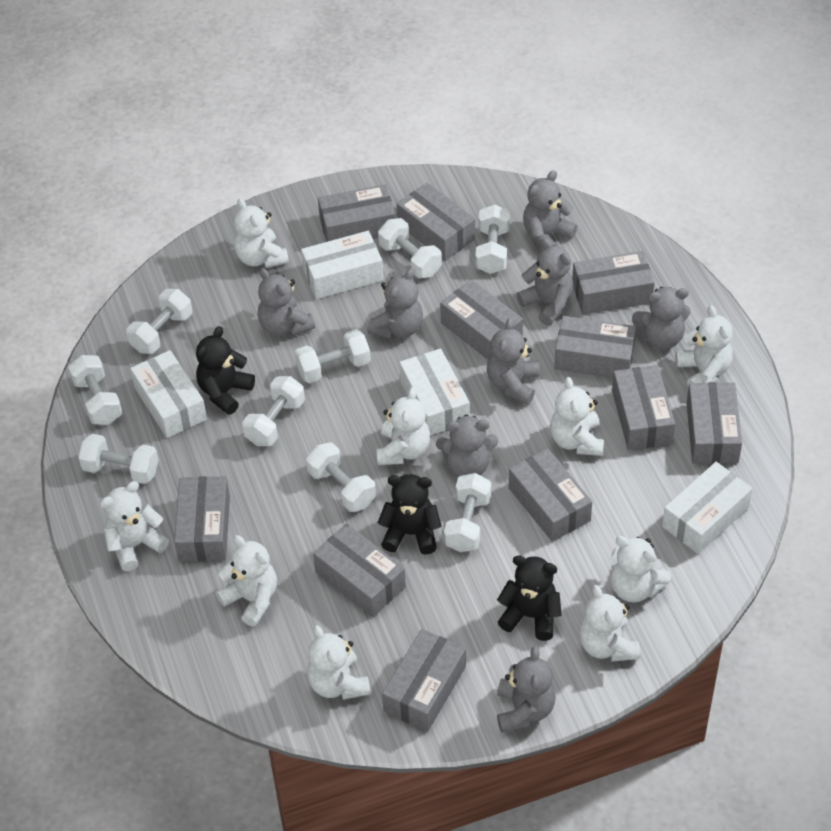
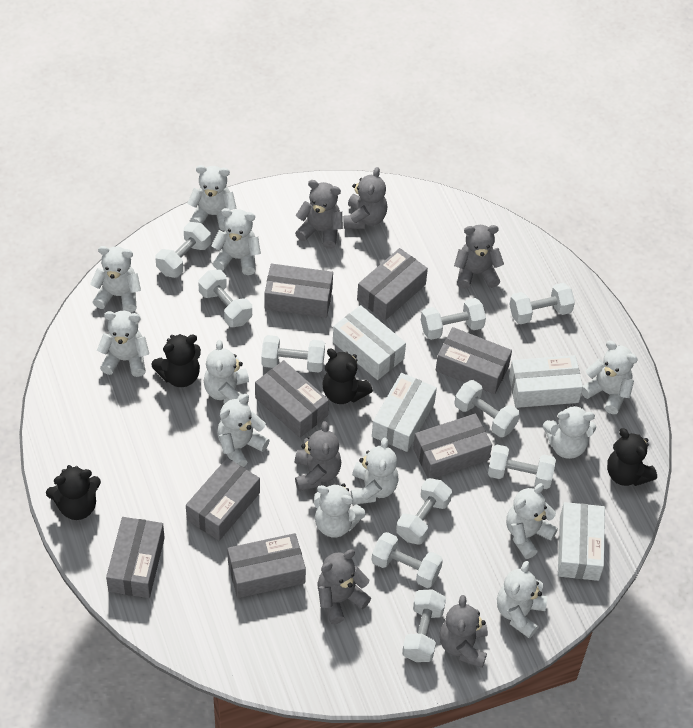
black teddy bear: [196,326,255,415] [378,474,442,555] [497,555,562,641] = 3 -> [46,465,101,520] [151,334,201,387] [322,348,373,404] [607,428,657,486] = 4
grey box: [174,476,230,562] [313,524,406,617] [318,185,396,242] [382,629,466,732] [397,183,475,261] [440,280,523,360] [509,448,592,542] [554,316,636,378] [572,251,655,315] [612,365,675,450] [686,382,742,464] = 11 -> [106,517,165,598] [186,458,260,541] [227,533,306,598] [255,360,329,438] [265,264,333,318] [357,248,428,320] [413,414,492,479] [436,327,512,394] = 8
grey teddy bear: [258,268,315,336] [367,268,423,339] [436,414,498,477] [487,318,540,404] [497,646,556,733] [517,238,573,325] [523,170,578,251] [632,287,690,349] = 8 -> [295,180,343,249] [295,421,341,491] [317,549,371,624] [344,167,387,229] [440,595,488,668] [454,225,504,289] = 6
white dumbbell: [68,355,122,425] [78,434,159,484] [126,289,192,354] [242,376,305,446] [295,329,371,383] [306,442,376,512] [378,218,442,278] [444,473,491,552] [476,205,510,274] = 9 -> [155,222,211,278] [198,269,252,327] [261,335,325,373] [372,532,443,588] [396,478,452,545] [402,590,446,662] [421,298,486,340] [454,380,520,437] [488,445,556,489] [509,283,575,324] = 10
white teddy bear: [100,481,169,571] [216,535,277,627] [234,198,289,268] [307,625,371,700] [376,387,430,465] [550,377,604,456] [579,585,640,662] [611,536,671,602] [675,305,733,387] = 9 -> [90,246,141,312] [97,311,149,377] [187,165,237,231] [204,340,249,404] [211,208,261,275] [217,394,270,467] [314,483,366,538] [351,437,399,505] [497,561,547,638] [506,483,558,559] [543,404,596,459] [582,341,638,414] = 12

